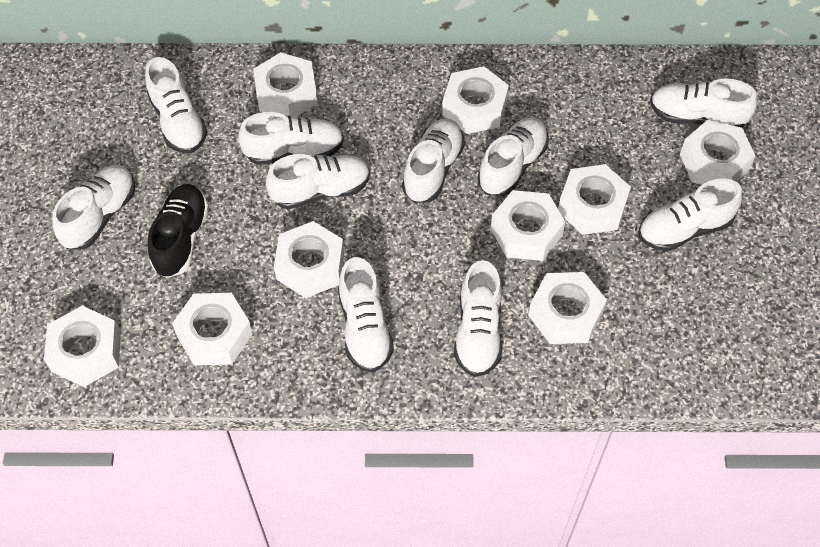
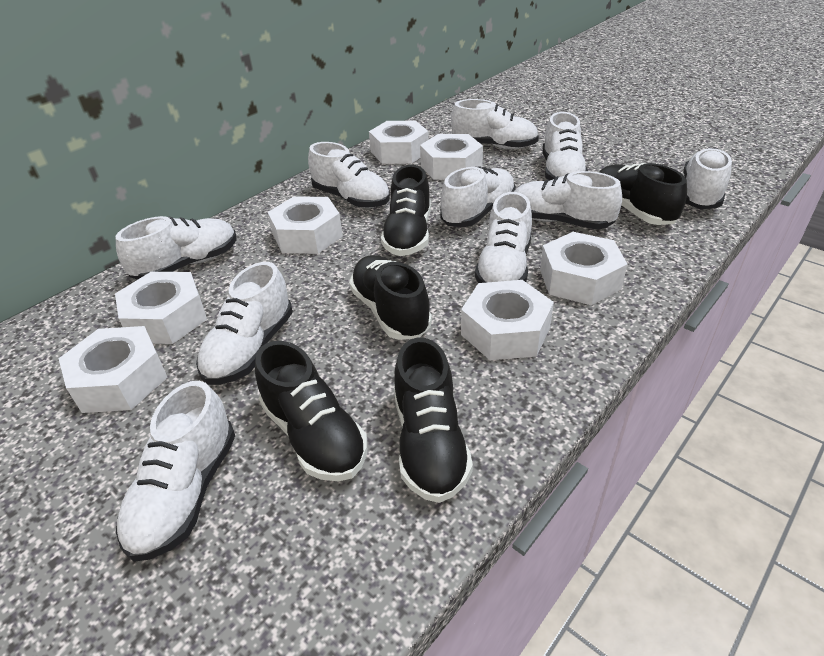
black shoe: [148,184,209,278] = 1 -> [255,341,367,482] [349,255,432,340] [381,165,431,256] [394,338,473,503] [599,163,687,225] = 5
white nut: [44,306,121,387] [172,293,253,366] [253,52,318,116] [274,221,344,298] [442,66,509,134] [491,190,566,261] [528,272,607,344] [558,164,631,235] [680,120,755,185] = 9 -> [59,326,168,413] [115,272,207,344] [268,196,343,254] [369,121,429,164] [420,134,483,180] [461,280,554,360] [540,232,628,305] = 7

